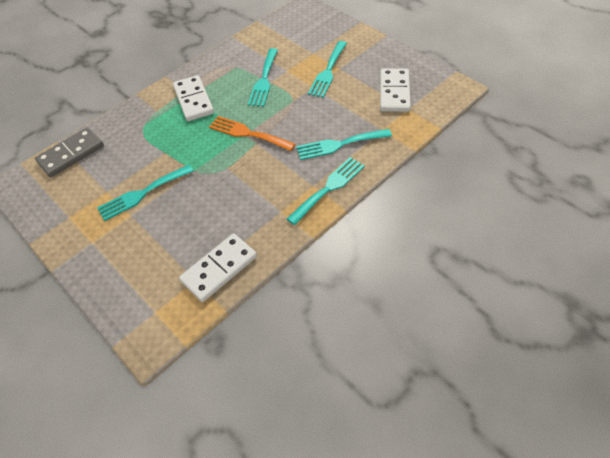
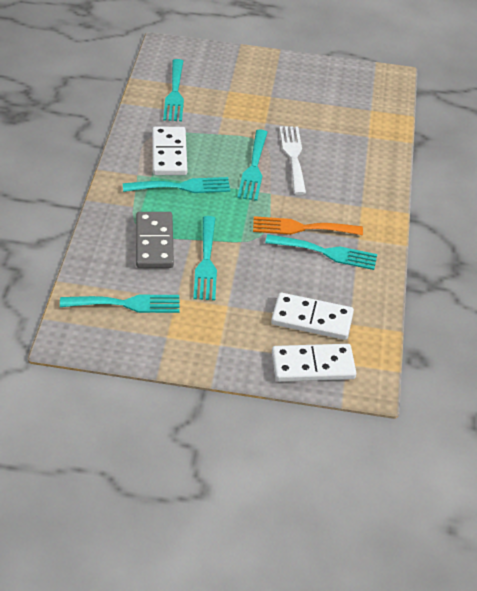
turquoise fork: [97,165,194,221] [248,48,278,107] [287,157,365,225] [296,129,392,160] [308,41,347,98] = 5 -> [60,295,180,313] [123,177,230,193] [163,59,184,121] [193,216,217,300] [237,130,268,201] [265,234,377,270] = 6
white fork: none = 0 -> [280,127,306,195] = 1

